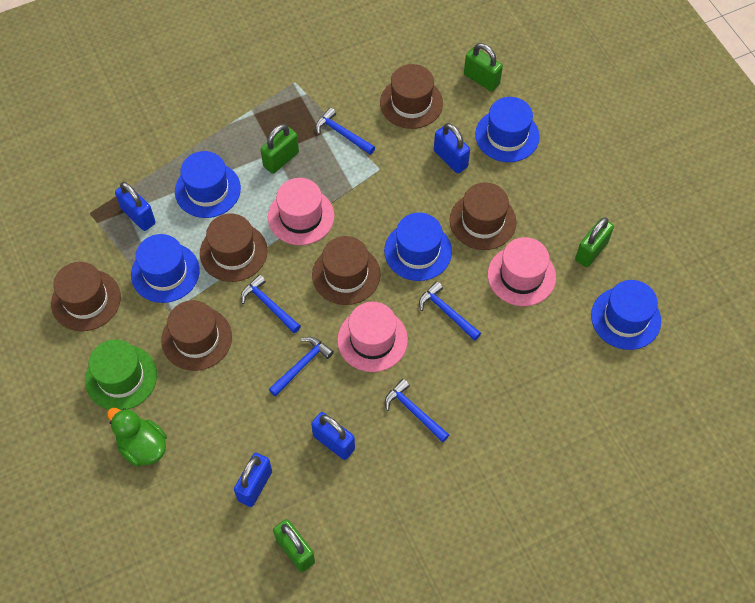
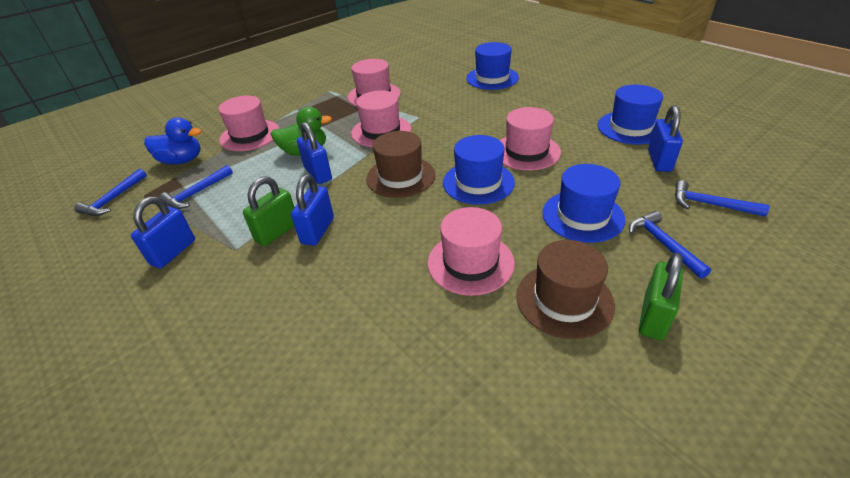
blue duck: none = 0 -> [144,117,202,164] = 1
blue hammer: [241,274,301,333] [269,337,334,397] [316,107,375,155] [385,379,449,443] [419,281,481,341] = 5 -> [74,169,147,216] [159,165,233,209] [629,211,711,279] [675,180,770,217] = 4
blue hat: [131,234,200,303] [175,151,241,218] [384,213,452,281] [475,97,540,162] [591,280,661,350] = 5 -> [443,135,515,205] [466,42,519,90] [542,164,626,243] [598,85,663,144] = 4
brown hat: [51,262,121,331] [161,300,232,371] [200,213,268,282] [312,236,381,305] [380,64,443,129] [450,182,516,250] = 6 -> [366,131,435,198] [517,240,615,339] = 2
green hat: [85,339,157,410] = 1 -> none = 0
green padlock: [260,124,299,174] [273,519,315,572] [464,43,503,92] [575,217,614,267] = 4 -> [243,176,295,246] [639,252,683,340] = 2
pink hat: [268,178,334,245] [337,302,408,372] [488,237,556,306] = 3 -> [218,96,280,151] [347,59,401,106] [351,90,411,147] [428,207,515,296] [500,107,561,171] = 5

